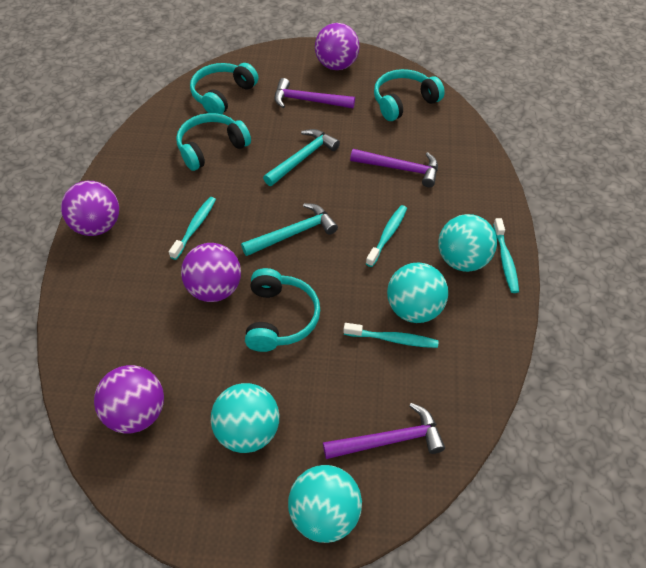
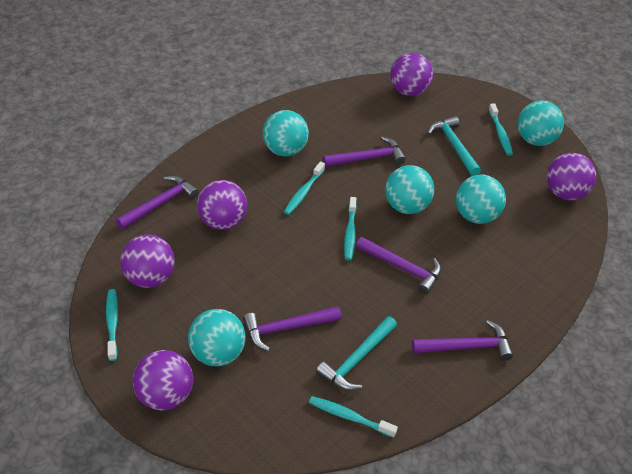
purple ball: [61,181,119,236] [94,365,164,433] [181,243,241,302] [315,23,360,70] = 4 -> [120,234,175,288] [133,350,193,411] [197,180,247,230] [390,53,433,96] [547,153,596,201] = 5
purple hammer: [274,78,355,108] [323,403,445,459] [350,149,438,187] = 3 -> [116,176,199,229] [243,306,341,351] [323,137,406,167] [356,237,441,295] [412,320,513,361] = 5
turquoise ball: [211,383,279,453] [288,465,362,543] [387,262,448,323] [438,214,497,272] = 4 -> [188,309,246,366] [263,110,309,157] [385,165,434,214] [456,175,506,224] [517,100,564,146] = 5
turquoise headphones: [176,113,251,171] [190,63,258,114] [245,268,320,352] [374,69,445,121] = 4 -> none = 0
turquoise toothbrush: [169,197,216,260] [343,323,439,348] [366,205,407,267] [493,218,519,293] = 4 -> [106,289,118,361] [284,161,325,215] [309,396,398,438] [344,197,357,261] [488,103,513,156] = 5

